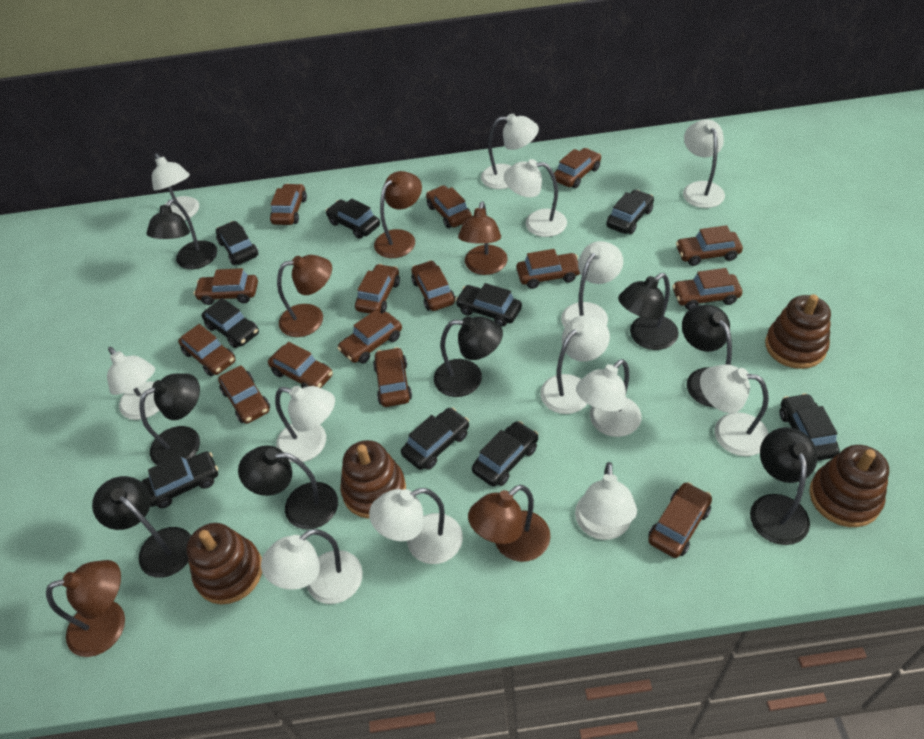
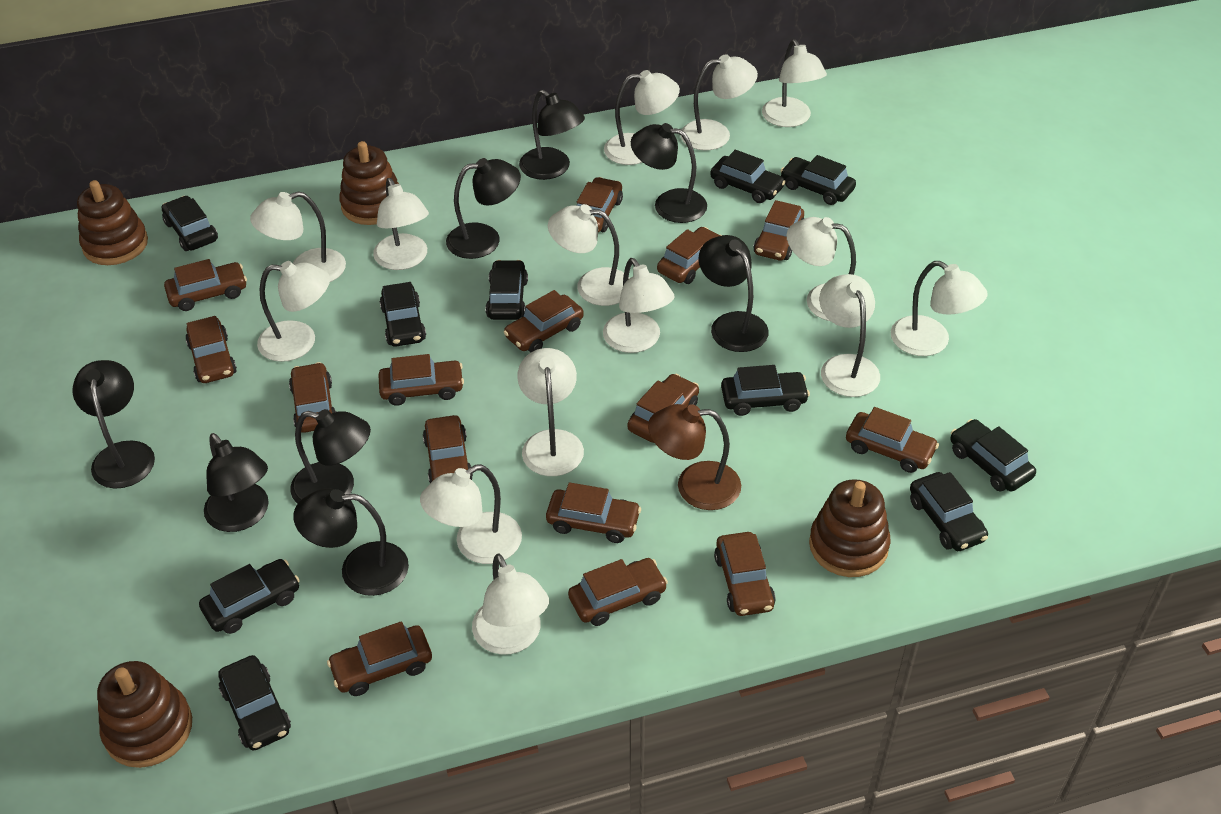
black car: [141,451,218,508] [202,298,259,348] [216,221,258,265] [326,199,380,239] [401,407,469,470] [455,283,522,327] [472,421,538,487] [606,190,654,234] [780,393,840,461] = 9 -> [162,196,218,251] [199,559,300,634] [218,655,291,750] [380,282,426,347] [485,260,528,320] [710,150,786,203] [721,365,810,416] [781,155,856,205] [910,472,988,551] [950,419,1036,492] = 10
brown lamp: [46,560,125,657] [277,255,332,337] [374,171,422,258] [458,201,507,275] [468,485,551,562] = 5 -> [648,404,741,510] = 1
white lamp: [107,347,159,420] [152,154,199,220] [261,529,363,604] [275,386,335,462] [369,488,463,564] [481,113,539,189] [504,159,567,237] [540,315,610,414] [561,241,623,328] [575,462,637,540] [576,359,641,437] [683,119,725,208] [700,365,769,456] = 13 -> [250,192,346,282] [257,261,330,362] [373,178,429,270] [420,464,522,564] [472,554,549,655] [517,348,584,476] [548,204,630,306] [603,258,675,353] [604,70,680,165] [680,54,758,151] [762,40,827,127] [787,217,856,321] [819,274,880,397] [891,261,987,356] = 14

